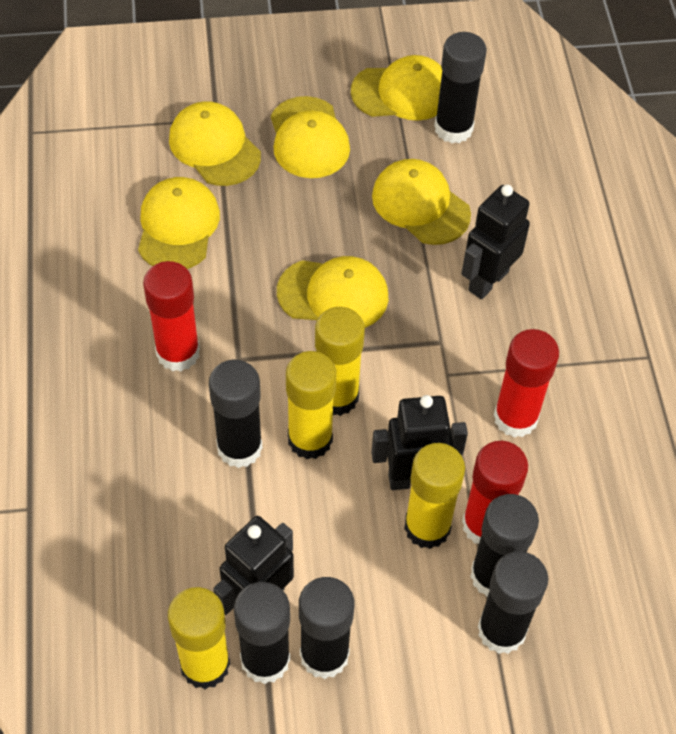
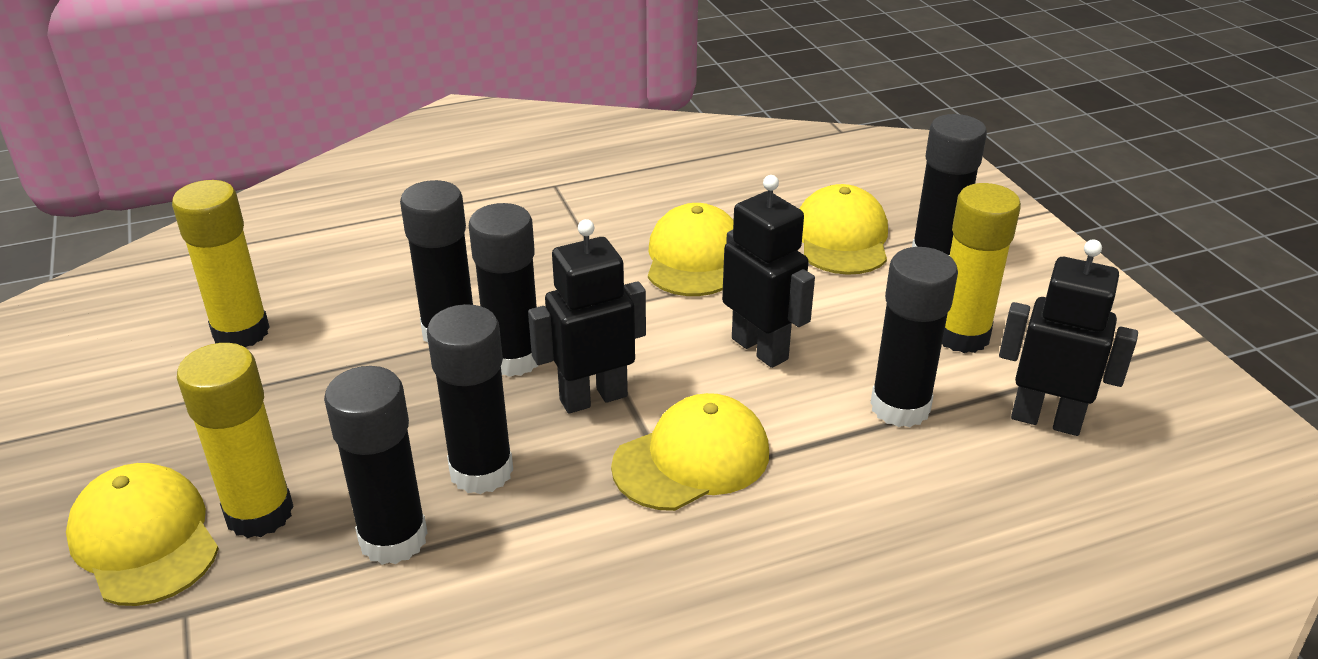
red glue stick: [143,261,200,371] [462,441,528,544] [494,329,559,438] = 3 -> none = 0
yellow cap: [138,177,220,269] [169,101,261,186] [271,96,350,178] [277,256,388,328] [351,55,442,121] [372,159,471,245] = 6 -> [66,463,219,606] [611,393,769,511] [648,203,734,296] [799,184,888,275] = 4
yellow glue stick: [168,587,230,689] [286,351,336,459] [315,307,365,416] [404,443,465,549] = 4 -> [172,180,270,347] [177,343,294,538] [942,183,1021,353] = 3

